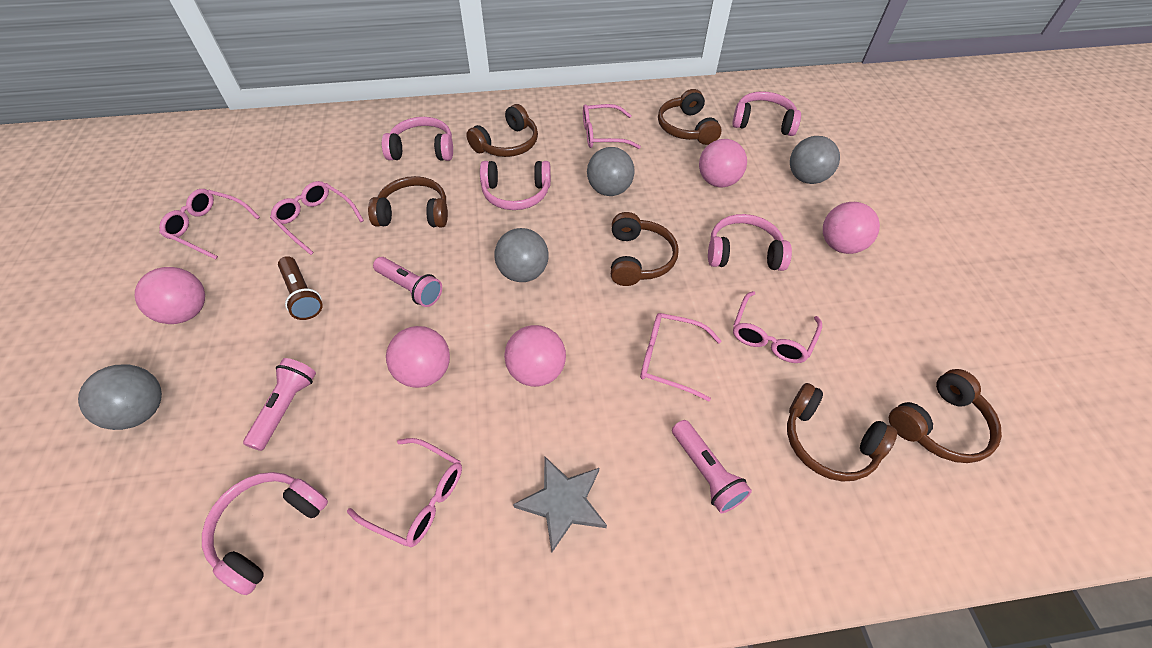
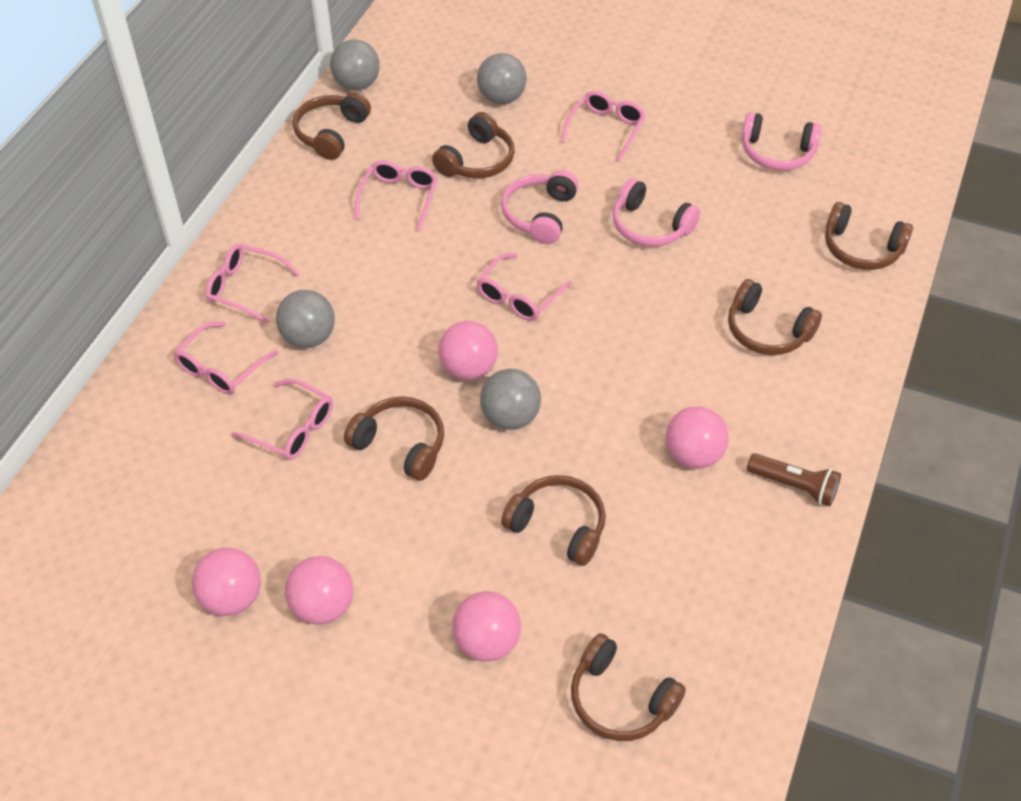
brown headphones: [368,176,448,228] [466,104,538,157] [611,212,679,286] [658,89,722,145] [787,383,897,481] [889,369,1002,463] = 6 -> [293,92,371,160] [344,396,444,481] [432,112,515,178] [501,475,606,566] [571,633,686,741] [728,279,822,355] [825,202,913,270] = 7
grey star: [513,457,607,552] = 1 -> none = 0
pink flashlight: [243,358,316,451] [373,257,442,307] [672,420,752,513] = 3 -> none = 0
pink headphones: [202,472,328,595] [382,117,453,161] [480,161,551,210] [708,214,792,271] [732,91,801,136] = 5 -> [501,170,579,244] [613,178,700,247] [741,112,822,171] = 3

